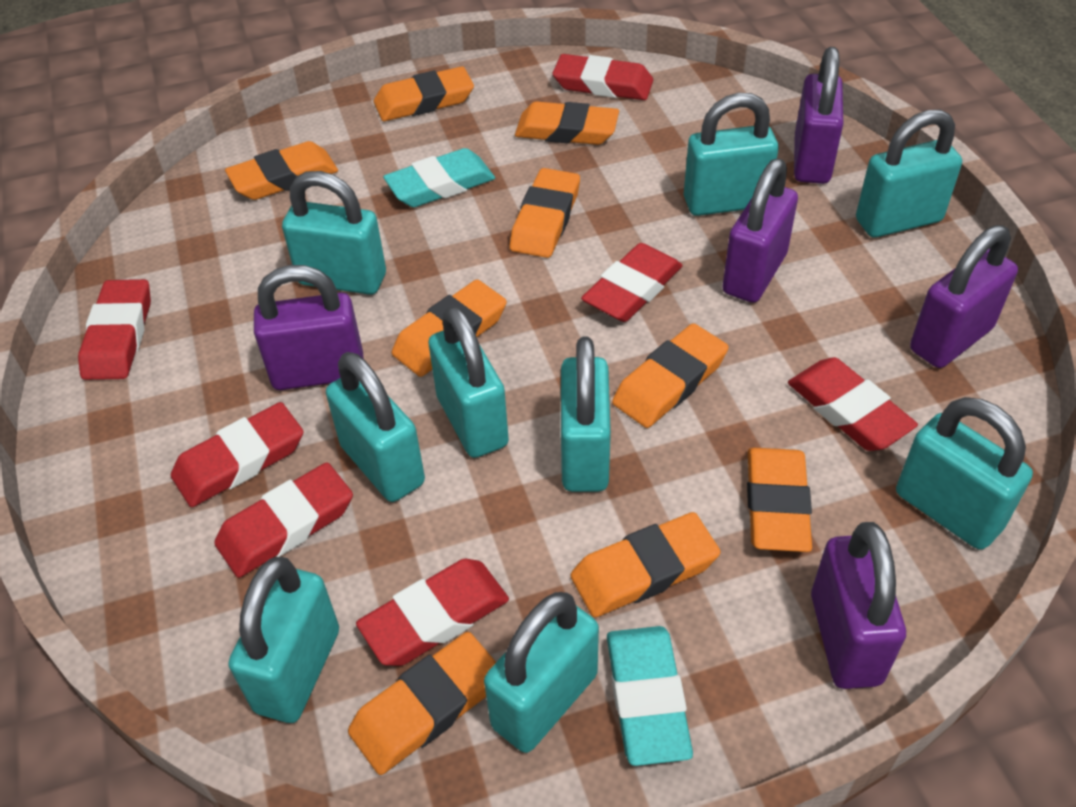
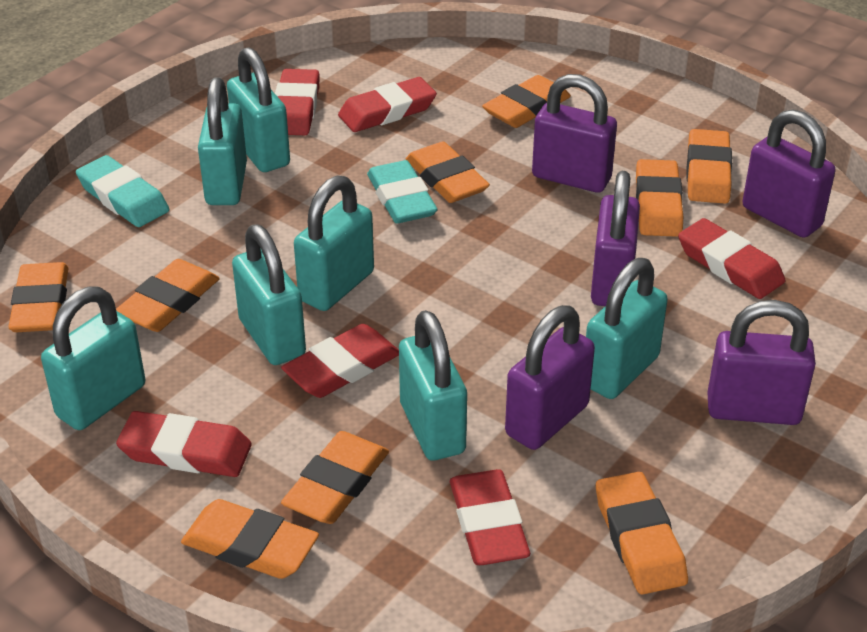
red eraser: [78,279,151,380] [171,402,303,507] [214,462,353,578] [356,559,509,666] [553,54,653,100] [581,243,682,322] [788,357,918,451] = 7 -> [116,411,252,477] [275,69,320,135] [281,324,399,398] [338,77,437,132] [450,469,530,565] [678,218,786,299] = 6
turquoise padlock: [229,557,339,723] [282,171,386,295] [326,352,425,502] [428,305,509,458] [484,592,599,753] [561,337,611,492] [684,93,779,216] [856,110,962,238] [896,397,1033,550] = 9 -> [41,287,145,430] [198,77,247,205] [227,47,290,172] [232,224,306,365] [294,175,374,311] [399,310,467,461] [586,258,668,399] = 7

